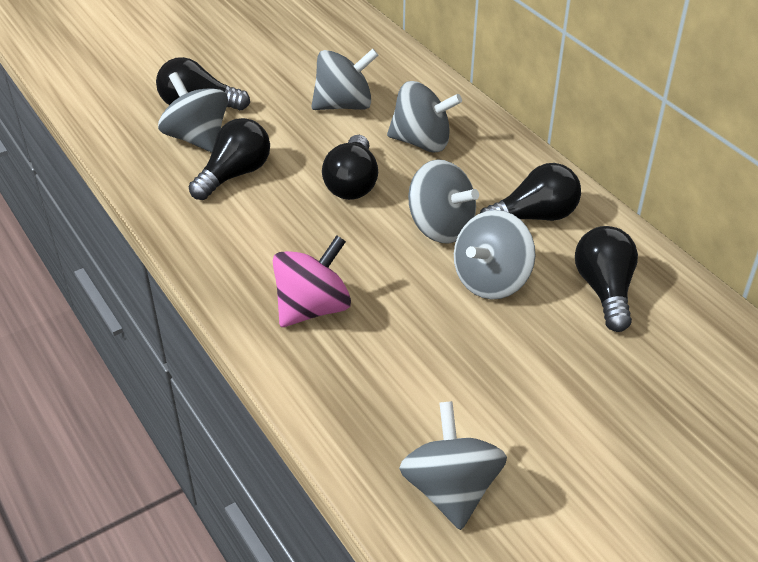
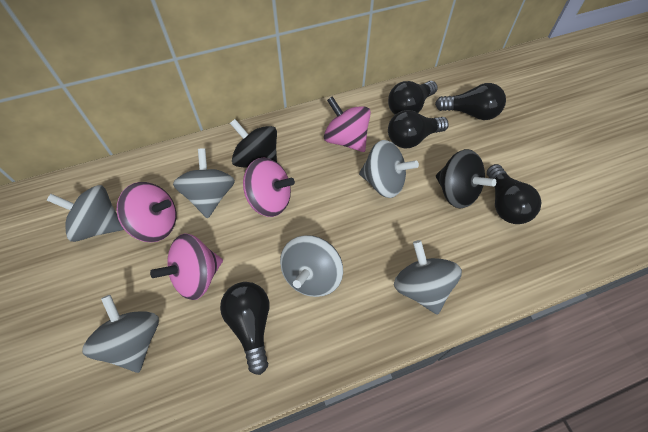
black spinning top: none = 0 -> [230,119,277,168] [436,149,496,208] = 2
pink spinning top: [273,235,351,327] = 1 -> [117,182,176,242] [150,234,223,300] [243,158,295,217] [324,96,371,152] = 4

